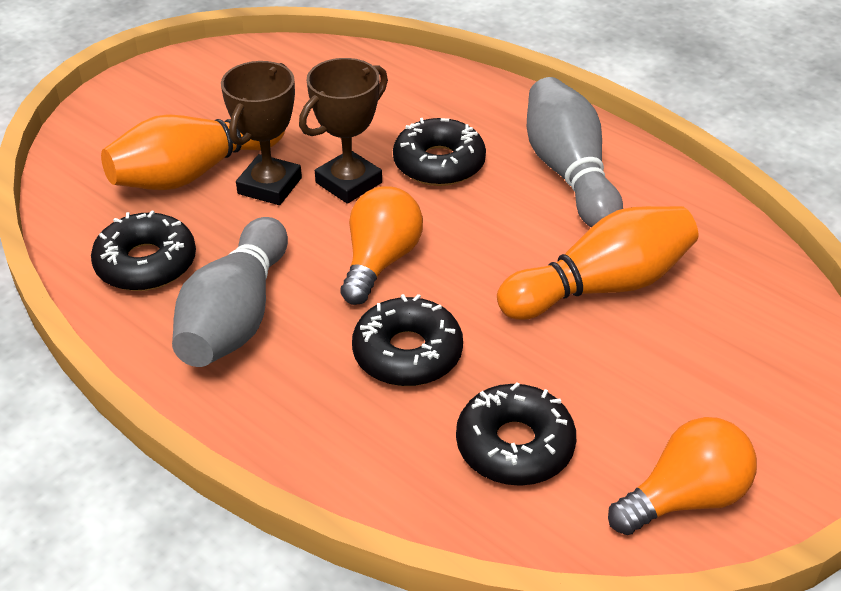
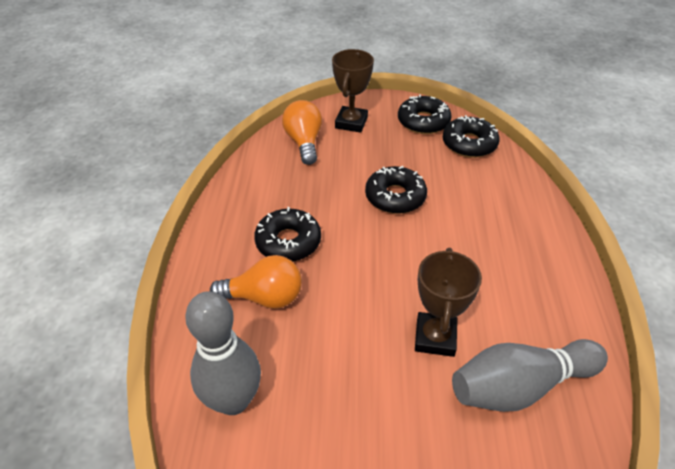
orange bowling pin: [101,114,285,190] [497,206,698,320] = 2 -> none = 0

